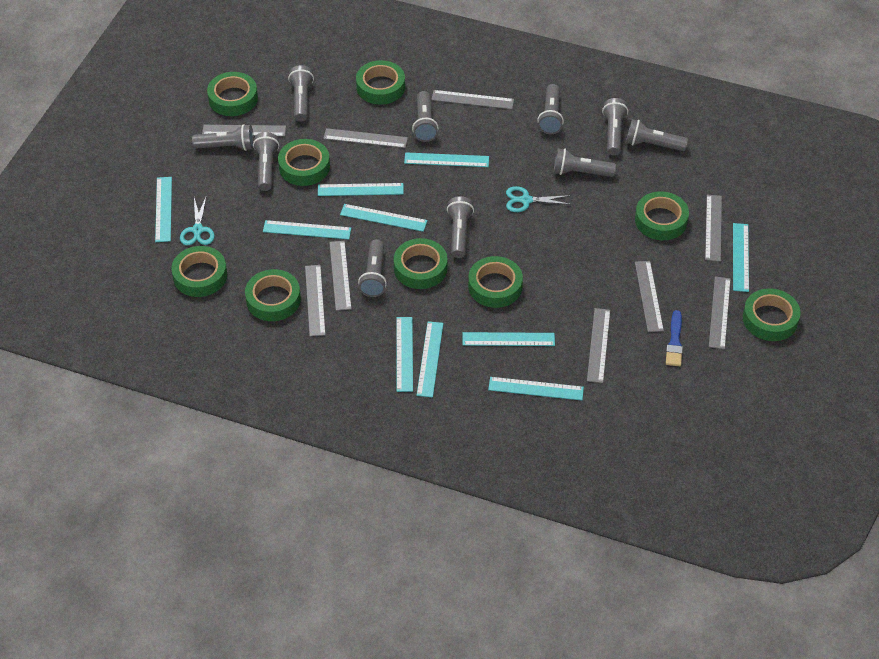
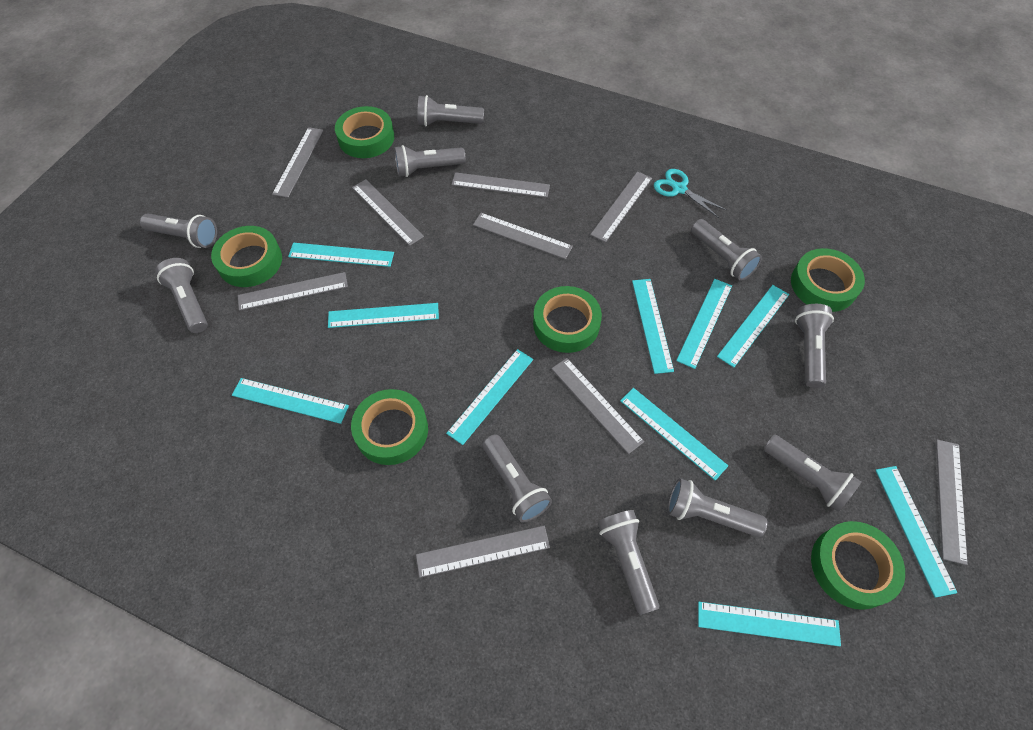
blue brush: [666,310,683,366] = 1 -> none = 0
green tape: [171,246,227,297] [207,72,258,116] [245,269,301,321] [278,139,330,186] [356,60,405,105] [394,238,448,289] [468,256,523,308] [635,191,689,240] [743,288,801,341] = 9 -> [211,226,282,287] [335,106,394,158] [351,389,428,465] [533,286,602,353] [791,248,865,312] [811,521,905,610] = 6
turquoise scissors: [180,195,215,245] [506,186,571,212] = 2 -> [654,169,726,218] = 1

